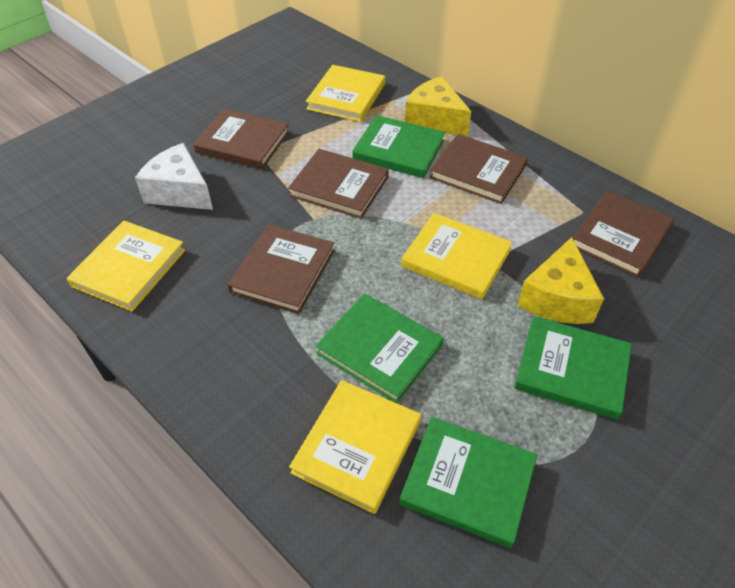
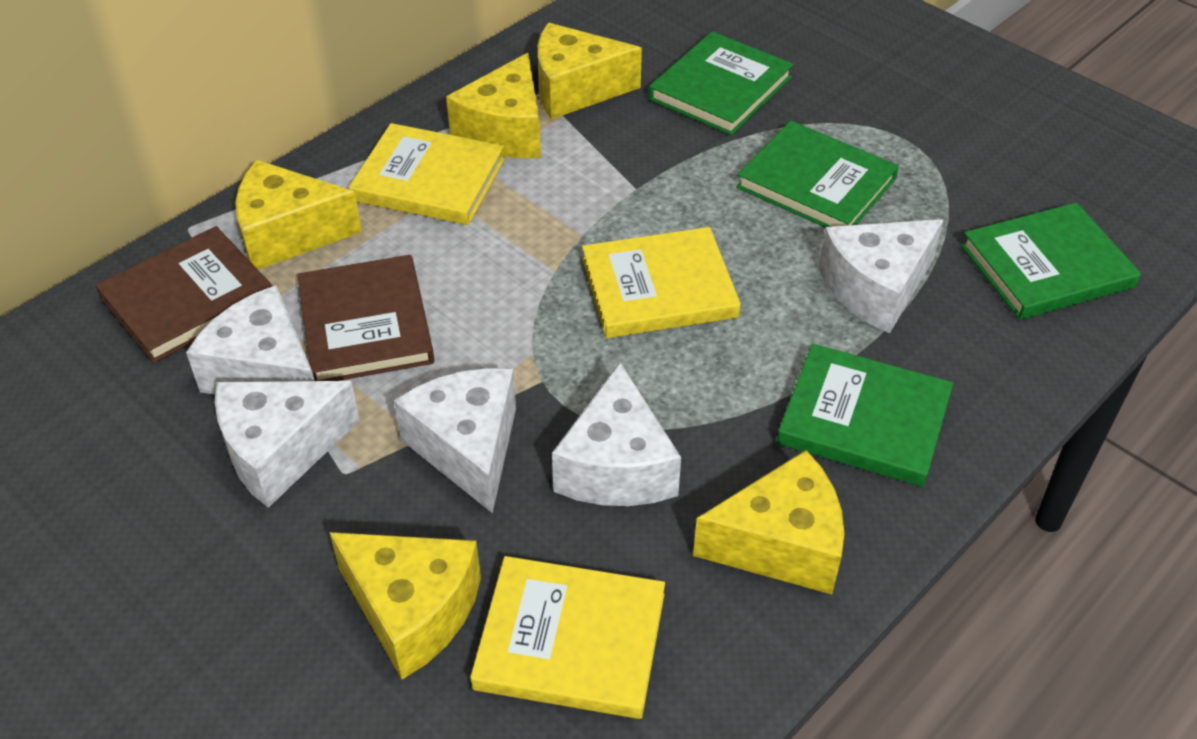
brown book: [193,109,289,169] [228,224,335,314] [288,149,389,219] [429,134,528,204] [572,191,674,278] = 5 -> [95,226,273,363] [298,255,434,381] = 2
white cheese: [135,143,213,210] = 1 -> [186,285,314,394] [215,381,360,508] [394,368,516,513] [552,362,681,506] [819,219,943,333] = 5
yellow book: [66,221,186,312] [289,380,421,514] [306,65,385,122] [401,213,512,299] = 4 -> [349,123,505,225] [470,556,665,719] [582,227,741,338] = 3
yellow cheese: [405,76,471,137] [517,237,604,324] = 2 -> [235,160,362,269] [329,532,481,680] [446,53,541,158] [538,23,642,119] [693,450,844,594] = 5

